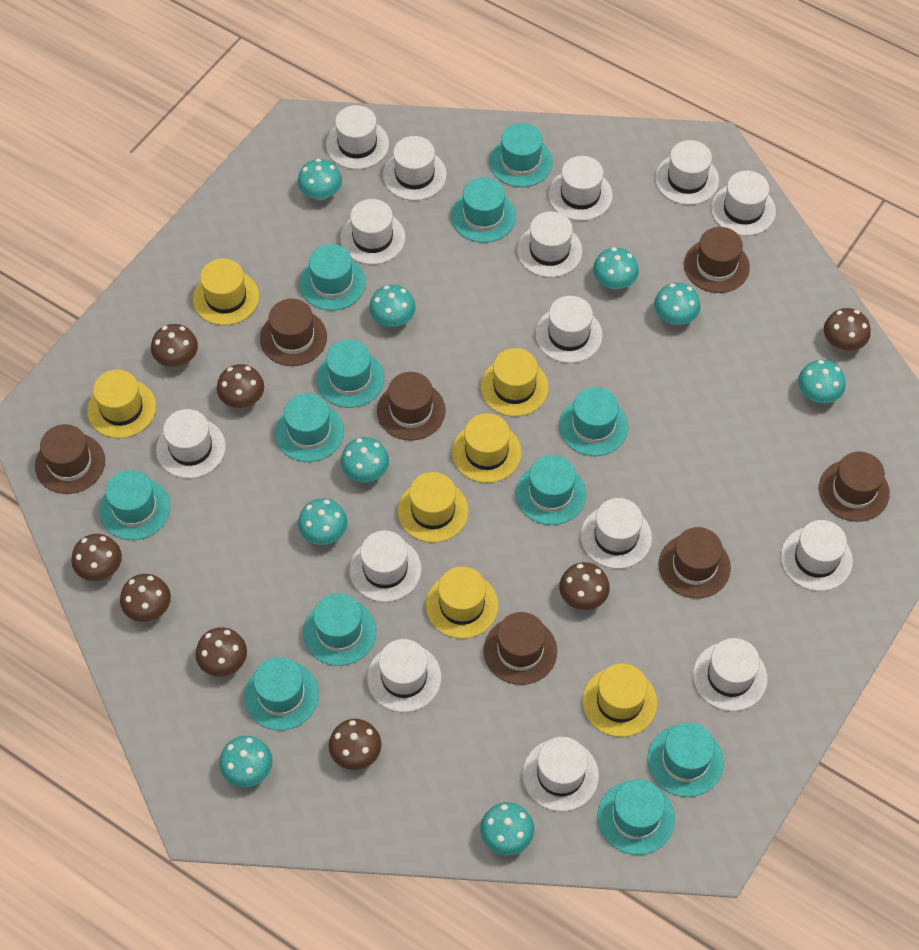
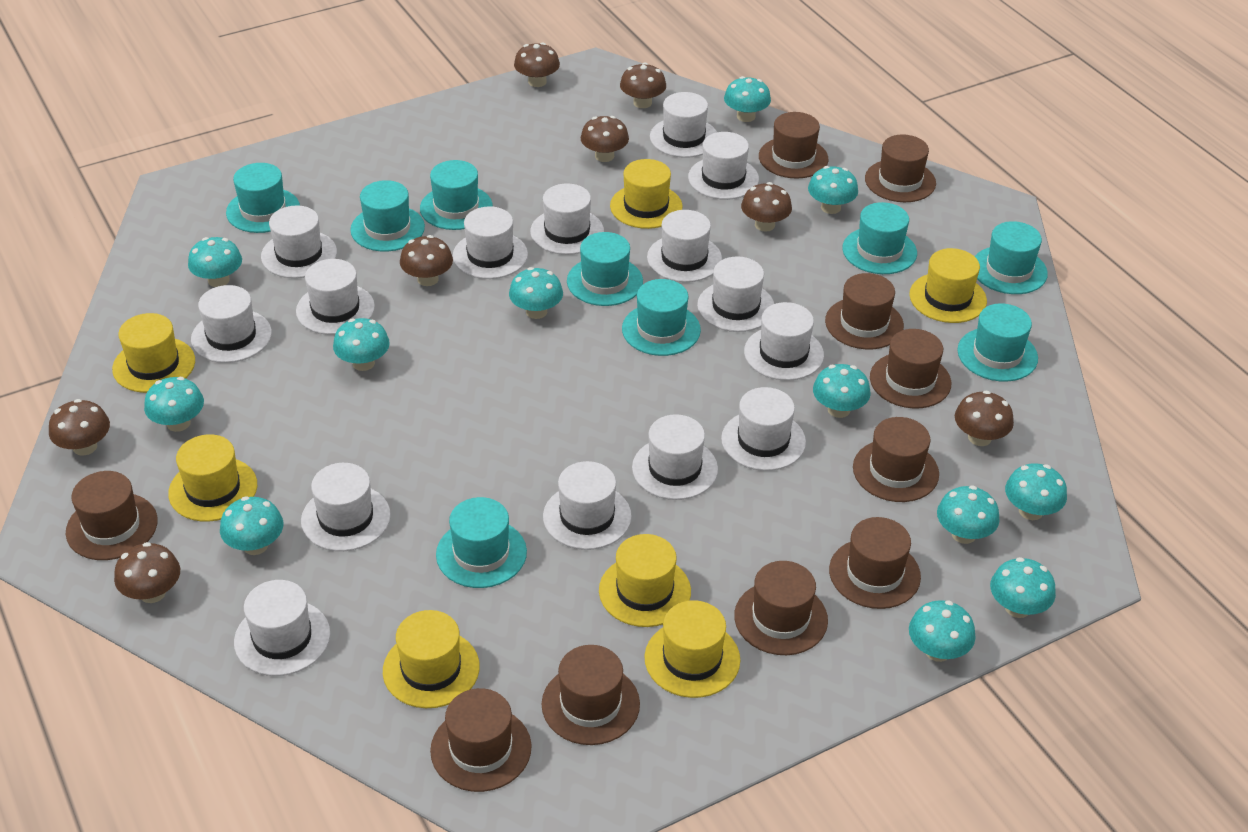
brown hat: [35,424,105,494] [260,299,327,366] [377,372,446,441] [484,612,557,685] [659,527,731,599] [684,227,750,293] [819,452,890,522] = 7 -> [66,471,158,560] [430,688,531,792] [542,645,640,745] [734,561,828,655] [759,112,829,178] [825,273,904,349] [829,517,921,609] [853,417,939,502] [865,134,936,202] [870,329,951,408] = 10
turquoise hat: [99,470,170,540] [244,657,319,730] [275,393,344,462] [299,244,366,311] [303,593,376,666] [316,340,384,408] [451,177,516,243] [489,123,553,187] [516,455,586,525] [559,387,628,456] [598,779,675,855] [647,722,724,797] = 12 -> [226,163,300,233] [350,180,425,252] [420,160,493,230] [436,497,527,588] [567,232,643,306] [622,279,701,356] [842,202,917,274] [957,303,1038,382] [975,221,1048,294] = 9
turquoise mushroom: [219,736,273,787] [298,159,342,200] [298,498,348,545] [341,437,389,482] [369,285,416,327] [480,802,534,855] [593,247,639,289] [654,283,700,325] [798,360,846,403] = 9 -> [144,377,204,432] [188,237,242,287] [220,496,283,555] [333,318,390,371] [509,267,563,319] [724,76,771,122] [808,166,858,214] [813,364,871,418] [909,600,976,662] [937,486,1000,544] [990,557,1056,618] [1005,463,1067,520] = 12

